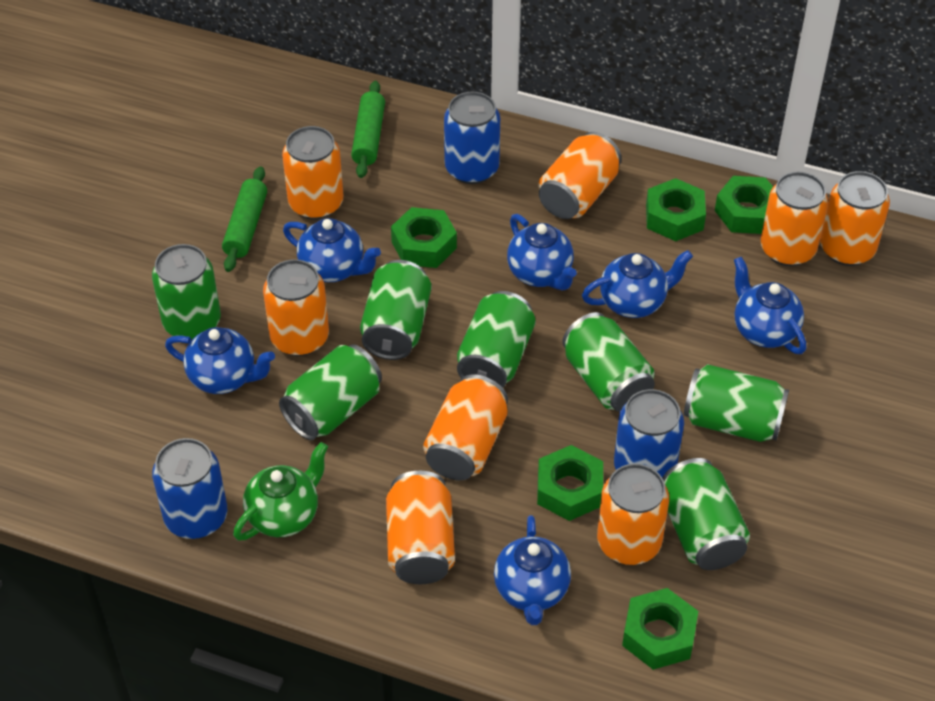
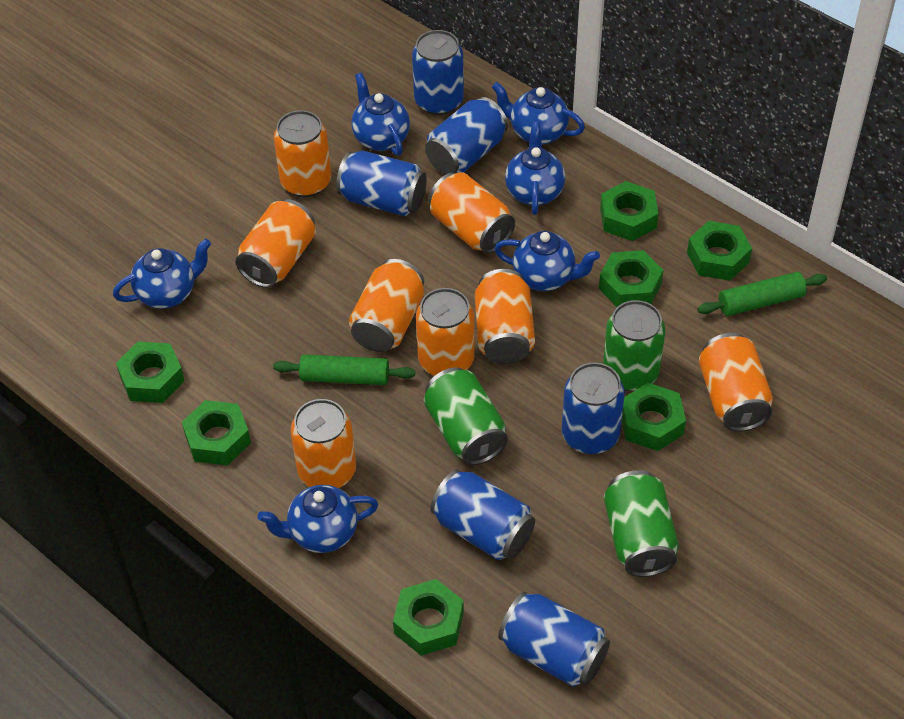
blue can: [152,438,228,539] [444,92,500,184] [614,389,684,478] = 3 -> [336,150,427,216] [412,30,464,115] [425,97,508,175] [430,469,535,560] [498,591,610,687] [562,362,625,454] = 6
green can: [152,244,221,340] [279,344,382,440] [360,260,431,360] [457,291,536,388] [562,312,655,412] [663,458,750,570] [684,364,789,442] = 7 -> [424,367,508,465] [603,300,665,391] [604,470,679,577] = 3
green nut: [391,207,457,268] [537,445,603,521] [622,588,698,670] [646,178,706,241] [715,176,773,234] = 5 -> [116,341,184,403] [182,400,251,465] [393,579,464,656] [599,250,663,307] [600,181,659,241] [622,383,686,451] [687,221,752,281] = 7
green teapot: [233,442,328,540] = 1 -> none = 0

